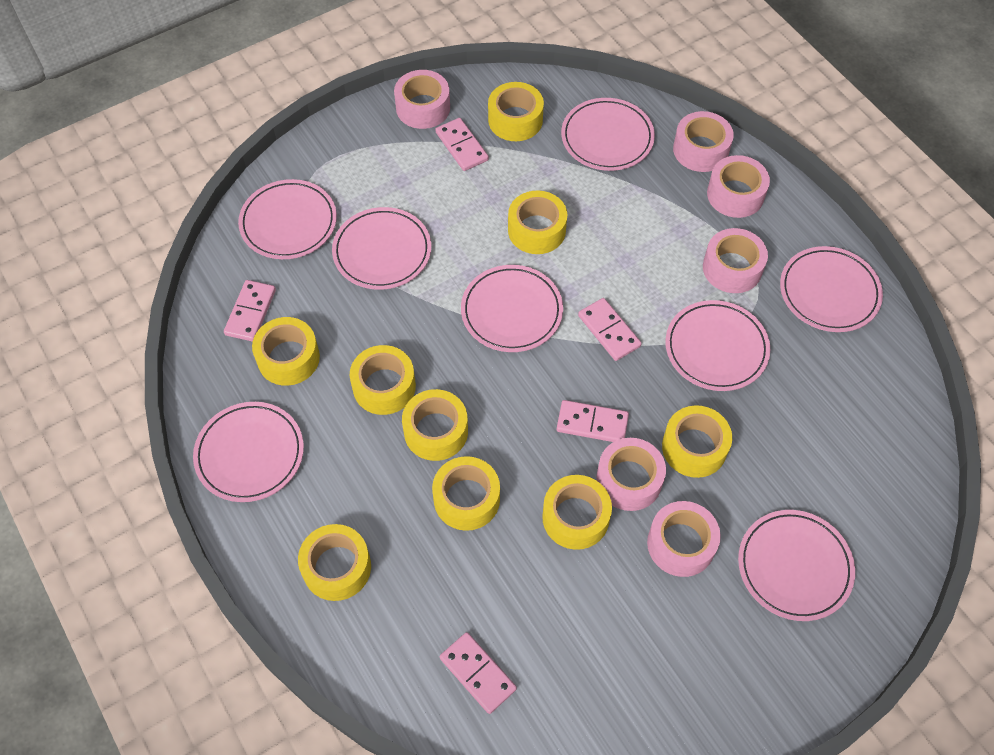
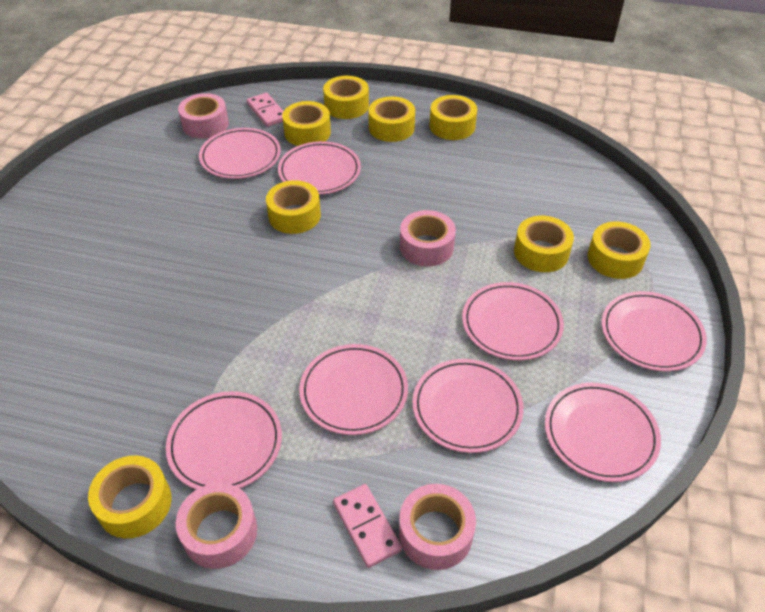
pink domino: [224,280,276,342] [435,118,489,171] [440,632,517,714] [557,400,629,442] [578,298,642,361] = 5 -> [246,93,284,127] [333,484,402,568] = 2
pink tape: [394,70,450,129] [596,438,666,511] [647,501,721,577] [673,111,734,172] [703,228,768,293] [707,155,770,218] = 6 -> [176,483,257,569] [178,93,229,138] [399,484,476,570] [400,210,456,267] = 4
yellow tape: [252,317,320,386] [298,524,371,601] [350,345,416,415] [402,389,468,461] [432,456,500,531] [488,82,544,141] [508,190,567,254] [542,475,612,550] [662,405,732,478] = 9 -> [88,456,172,538] [266,180,321,234] [282,101,331,146] [323,76,369,119] [368,96,415,142] [429,95,477,140] [514,216,574,272] [587,221,650,279] = 8

